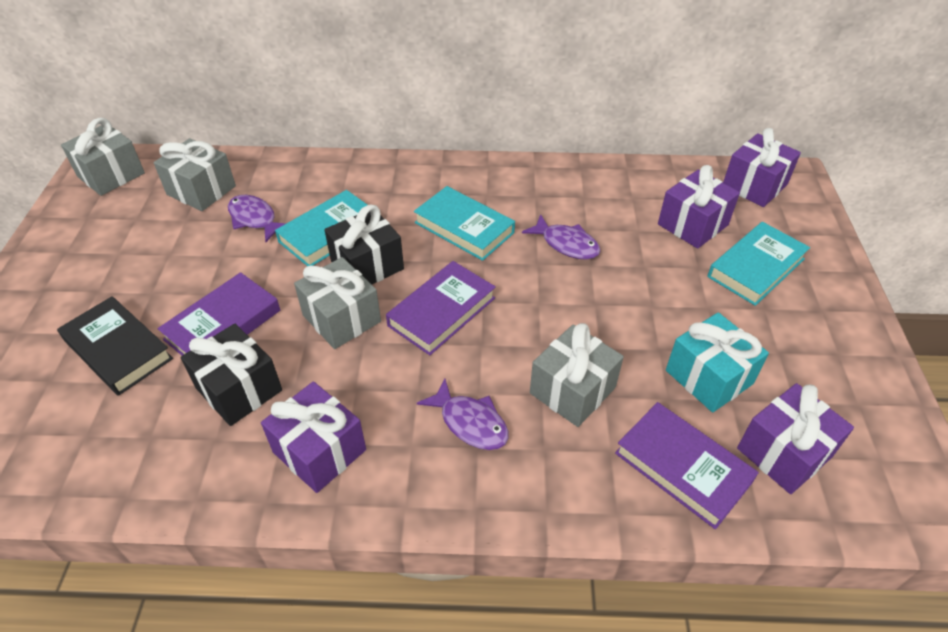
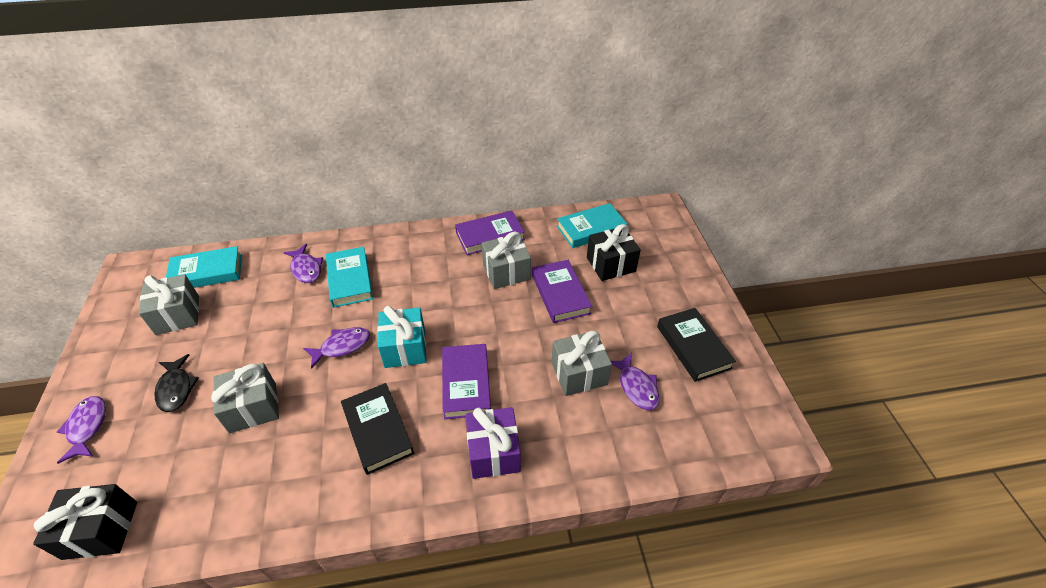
black book: [57,296,173,396] = 1 -> [341,383,415,475] [657,308,736,382] = 2
black fish: none = 0 -> [154,354,199,412] = 1
purple fish: [228,195,286,242] [417,379,508,450] [522,214,600,260] = 3 -> [57,396,106,464] [283,244,323,283] [303,327,370,369] [611,353,659,410] = 4
purple gift: [261,381,366,493] [658,165,740,249] [723,128,801,207] [737,383,854,494] = 4 -> [466,407,521,479] = 1

